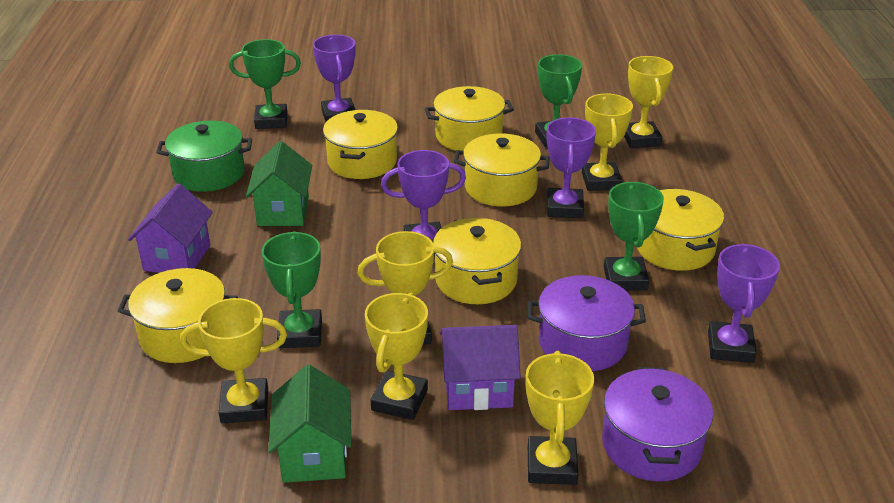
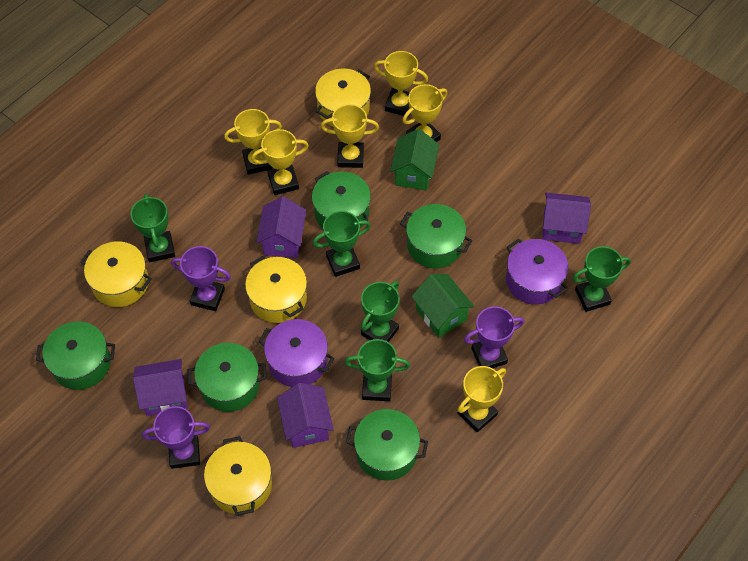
green pot: [156,121,252,192] = 1 -> [36,321,115,390] [188,343,266,412] [312,171,371,228] [346,409,428,481] [400,204,472,268] = 5
green trophy: [229,39,301,129] [262,231,322,348] [535,54,582,147] [604,182,664,291] = 4 -> [130,194,175,262] [313,211,371,277] [344,339,410,401] [361,281,400,342] [572,246,631,312] = 5
purple house: [128,184,213,273] [440,325,521,410] = 2 -> [133,359,188,416] [257,196,306,258] [277,383,334,448] [542,193,591,244] = 4
purple trophy: [313,35,356,122] [381,150,466,254] [547,117,596,218] [708,244,780,363] = 4 -> [142,406,210,469] [171,246,231,311] [464,306,524,368] = 3
yellow pot: [118,268,238,363] [323,110,398,179] [425,86,514,151] [433,218,521,304] [454,133,550,207] [637,189,724,271] = 6 -> [80,241,152,307] [204,436,272,516] [245,256,307,323] [315,69,371,127] = 4

